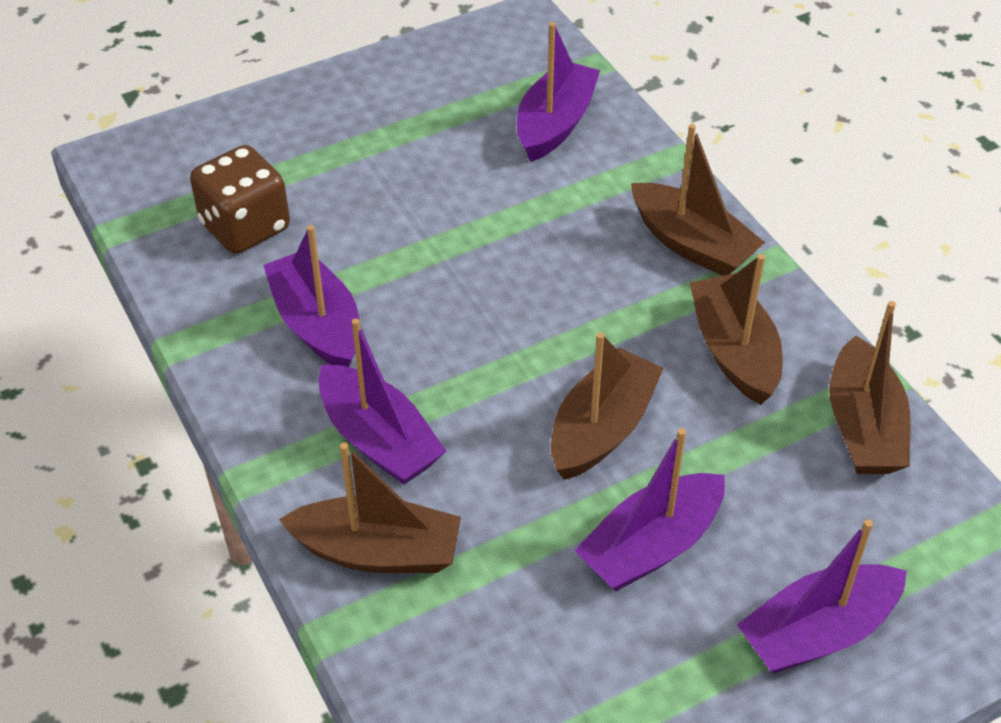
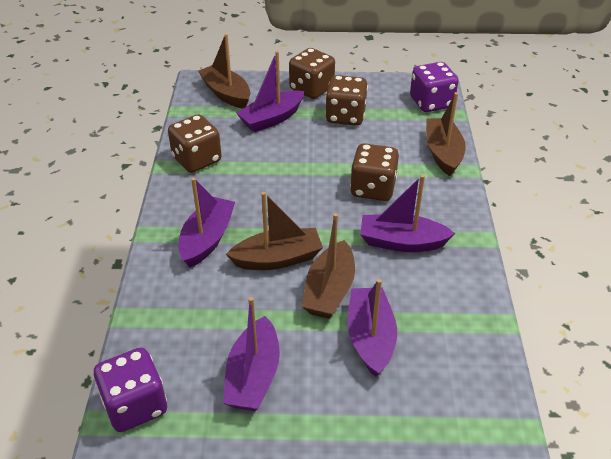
brown boat: [279,443,461,573] [551,332,664,480] [631,124,765,276] [689,254,782,405] [829,301,911,474] = 5 -> [198,34,250,108] [226,192,323,270] [302,213,355,319] [426,92,466,176] = 4
brown dice: [190,145,290,254] = 1 -> [168,114,222,173] [289,48,335,99] [325,75,368,126] [350,143,399,201] = 4
purple dice: none = 0 -> [94,348,167,432] [410,62,458,112] = 2

